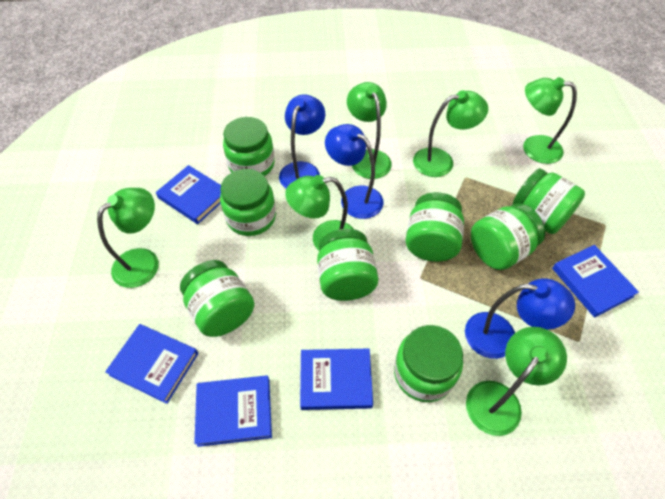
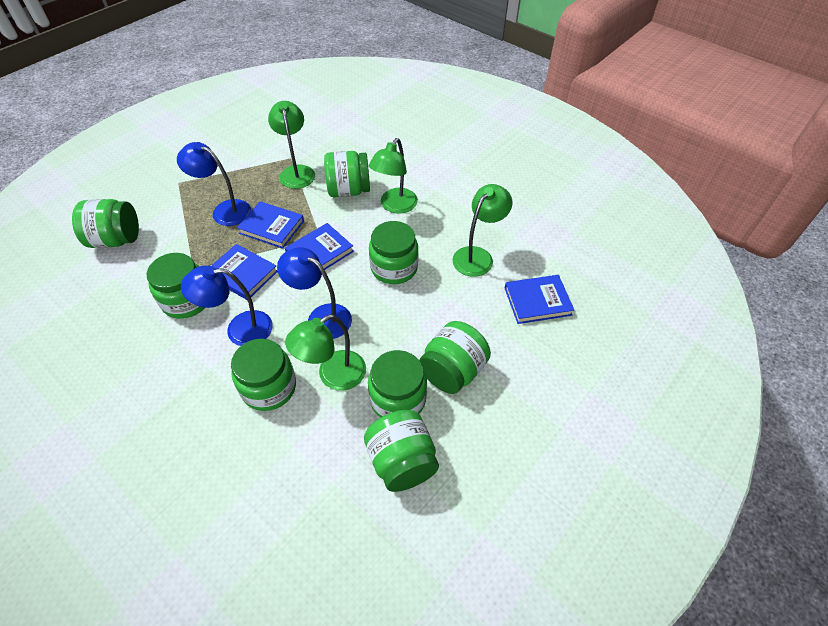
blue book: [105,324,198,404] [156,165,221,224] [194,375,272,447] [300,349,373,410] [552,245,639,318] = 5 -> [211,244,278,300] [237,201,304,249] [285,223,354,270] [505,275,574,324] = 4
green lamp: [97,188,159,288] [285,175,353,251] [347,82,392,179] [413,90,488,177] [466,327,567,436] [523,77,577,164] = 6 -> [268,101,315,189] [285,314,366,391] [369,138,418,214] [453,184,512,277] = 4

